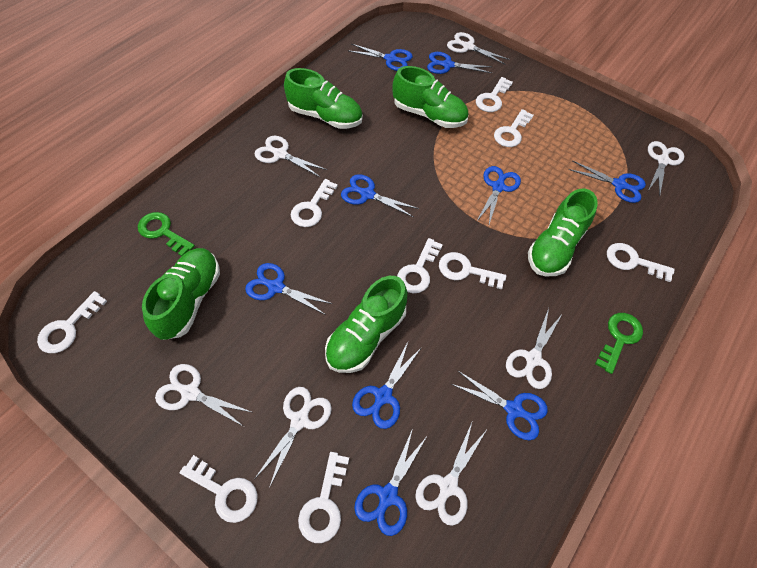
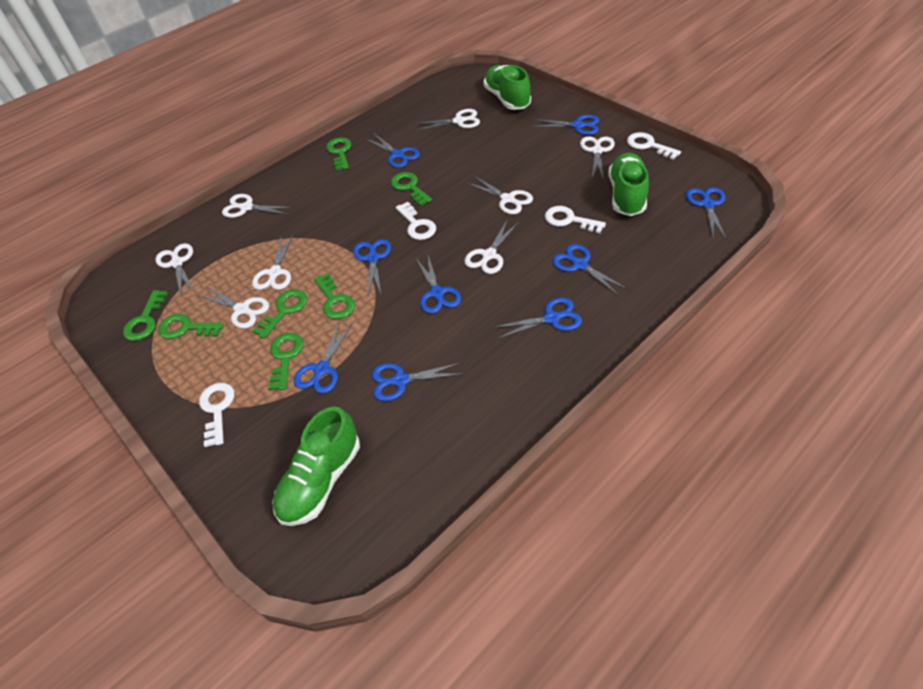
green key: [138,212,195,256] [595,313,643,374] = 2 -> [123,290,168,341] [158,314,224,339] [252,289,307,339] [268,333,303,390] [314,273,355,319] [326,138,351,171] [391,172,432,206] = 7
green shoe: [142,248,220,340] [284,68,363,129] [325,276,408,373] [393,66,468,128] [528,188,598,277] = 5 -> [272,407,360,526] [483,65,531,110] [608,153,649,216] = 3
white key: [37,291,107,353] [180,455,258,523] [291,179,338,227] [298,452,349,543] [397,238,443,293] [439,252,506,289] [476,77,513,112] [494,109,534,147] [607,243,675,282] = 9 -> [199,383,235,447] [396,202,436,240] [545,206,606,234] [627,132,681,160] = 4
white scissors: [155,364,251,427] [255,136,327,177] [255,387,332,488] [415,423,486,526] [447,32,510,64] [506,308,563,389] [648,141,684,197] = 7 -> [156,243,194,296] [197,286,269,329] [222,194,293,218] [252,235,293,290] [415,109,480,130] [464,221,519,274] [467,176,533,214] [580,136,615,180] = 8

